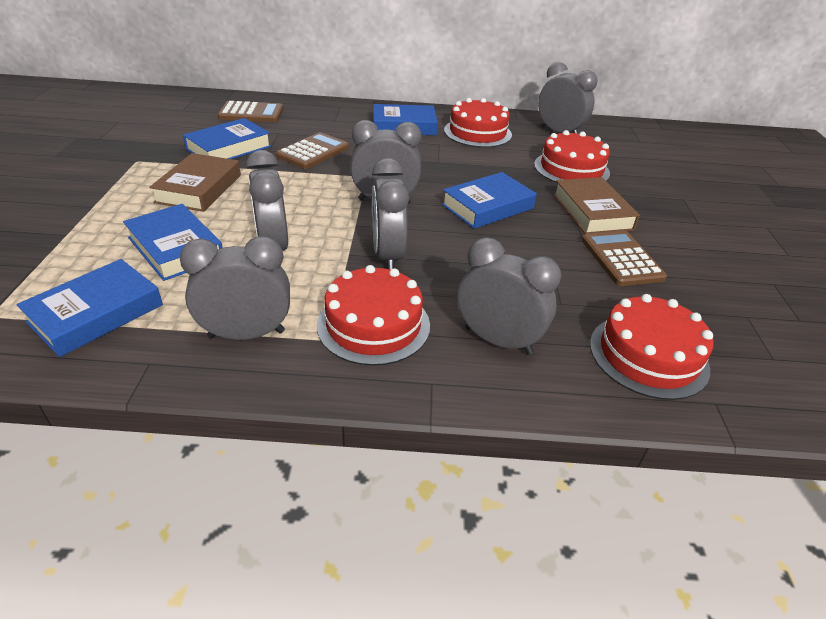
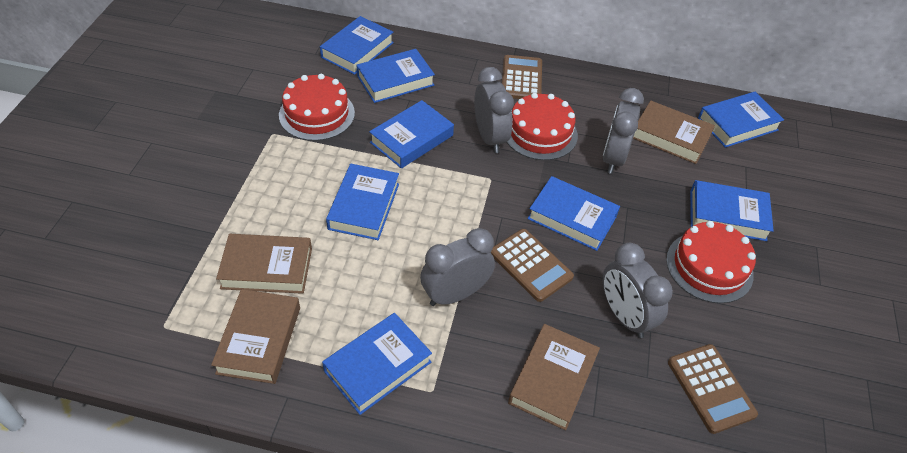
blue book: [16,259,163,357] [123,204,223,281] [183,118,271,159] [373,104,438,135] [442,172,537,229] = 5 -> [320,16,394,75] [322,313,432,415] [326,164,399,240] [357,49,435,103] [369,100,454,169] [528,176,620,251] [690,180,774,241] [698,92,784,148] = 8
brown book: [149,153,241,212] [553,177,640,234] = 2 -> [211,289,300,384] [216,234,312,294] [508,324,600,430] [633,101,715,164] = 4
grey clock: [180,236,290,340] [246,150,288,251] [350,120,422,202] [372,158,409,270] [458,237,561,355] [538,62,598,134] = 6 -> [420,228,495,306] [474,67,514,153] [603,88,644,174] [603,243,673,338] = 4
red cake: [317,265,430,366] [444,98,512,147] [534,130,610,183] [590,294,713,400] = 4 -> [279,74,355,141] [507,93,578,160] [666,221,756,303] = 3

